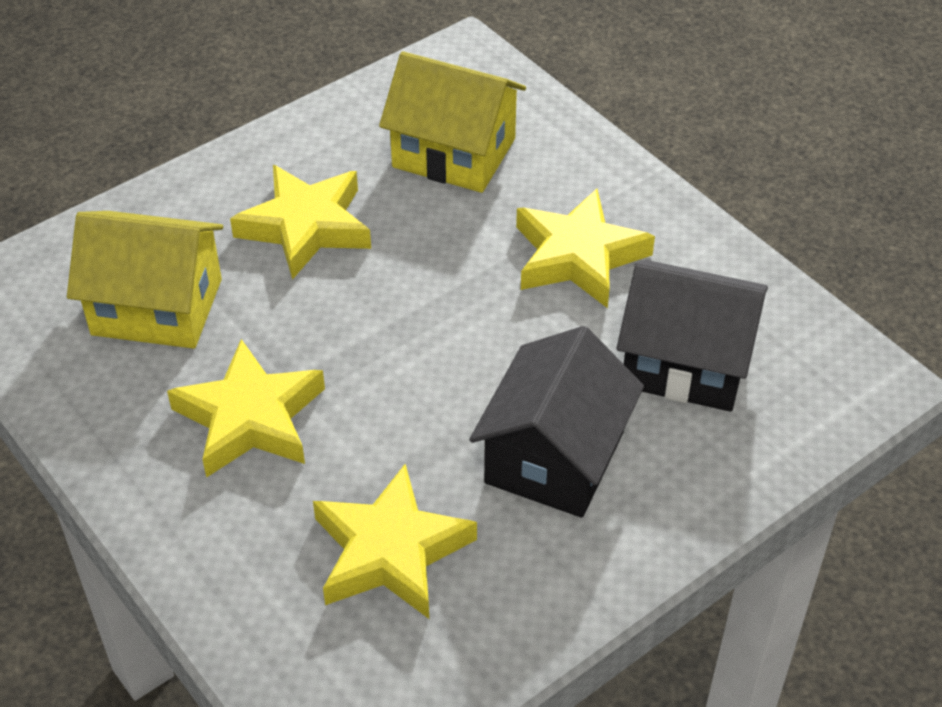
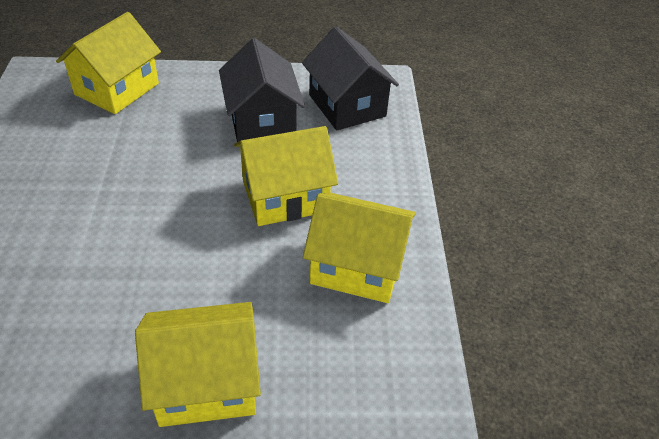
yellow house: [67,211,223,349] [379,51,526,193] = 2 -> [56,12,161,114] [135,302,261,427] [234,126,338,226] [303,193,416,303] = 4
yellow star: [167,339,325,478] [230,165,371,280] [313,464,477,619] [516,189,655,308] = 4 -> none = 0

